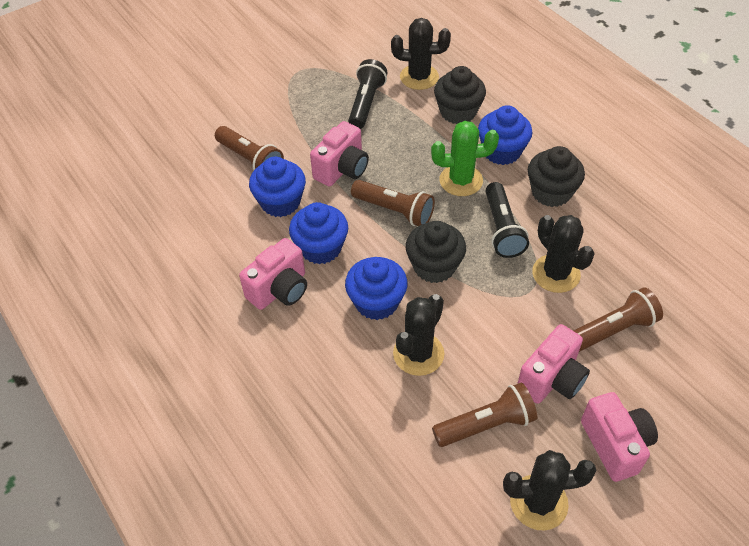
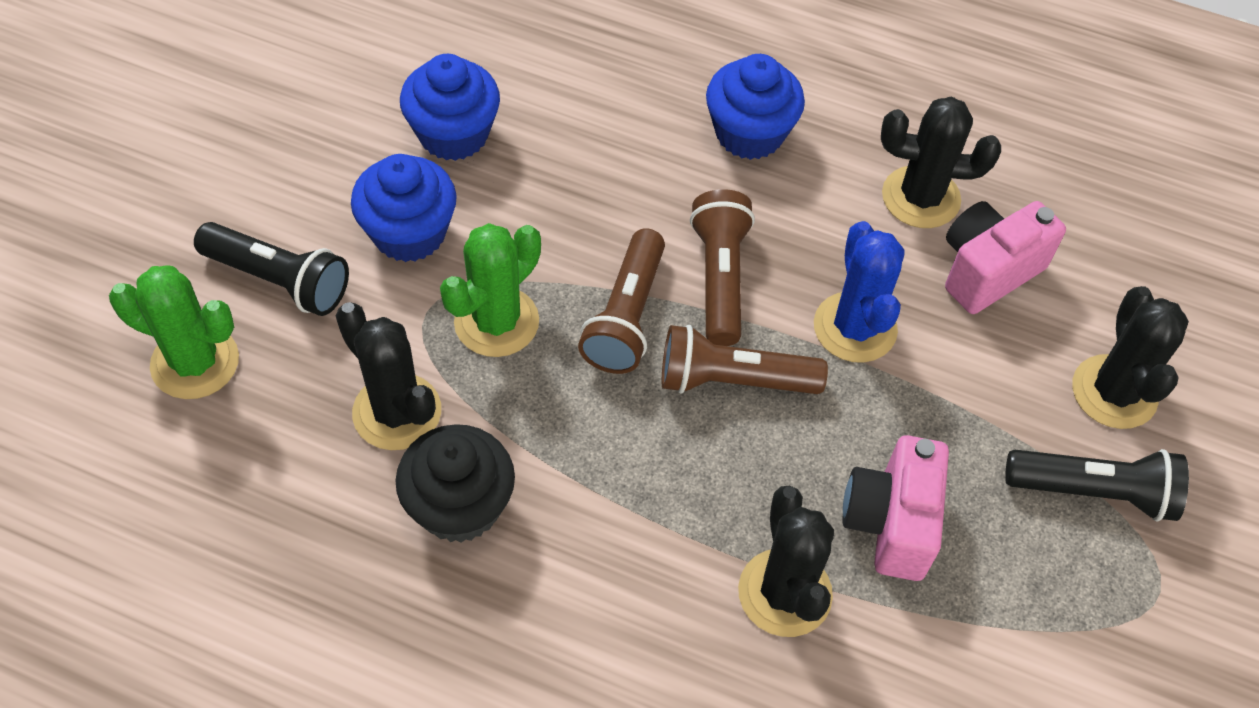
black cupcake: [406,221,466,283] [434,66,486,124] [528,146,585,207] = 3 -> [395,424,515,543] = 1
blue cactus: none = 0 -> [814,221,905,363] = 1
blue cupcake: [249,157,306,217] [289,202,348,264] [345,257,408,320] [478,105,532,165] = 4 -> [351,154,457,262] [400,54,500,161] [706,54,805,160] = 3
brown flashlight: [215,126,284,170] [351,180,435,226] [432,383,537,447] [573,287,663,352] = 4 -> [578,228,665,374] [662,325,828,394] [690,189,755,346] = 3
green cactus: [431,121,499,196] = 1 -> [109,265,239,399] [440,223,541,357] = 2
pink camera: [239,238,307,310] [310,121,369,186] [517,324,590,404] [581,392,658,482] = 4 -> [842,435,949,581] [945,201,1066,314] = 2

